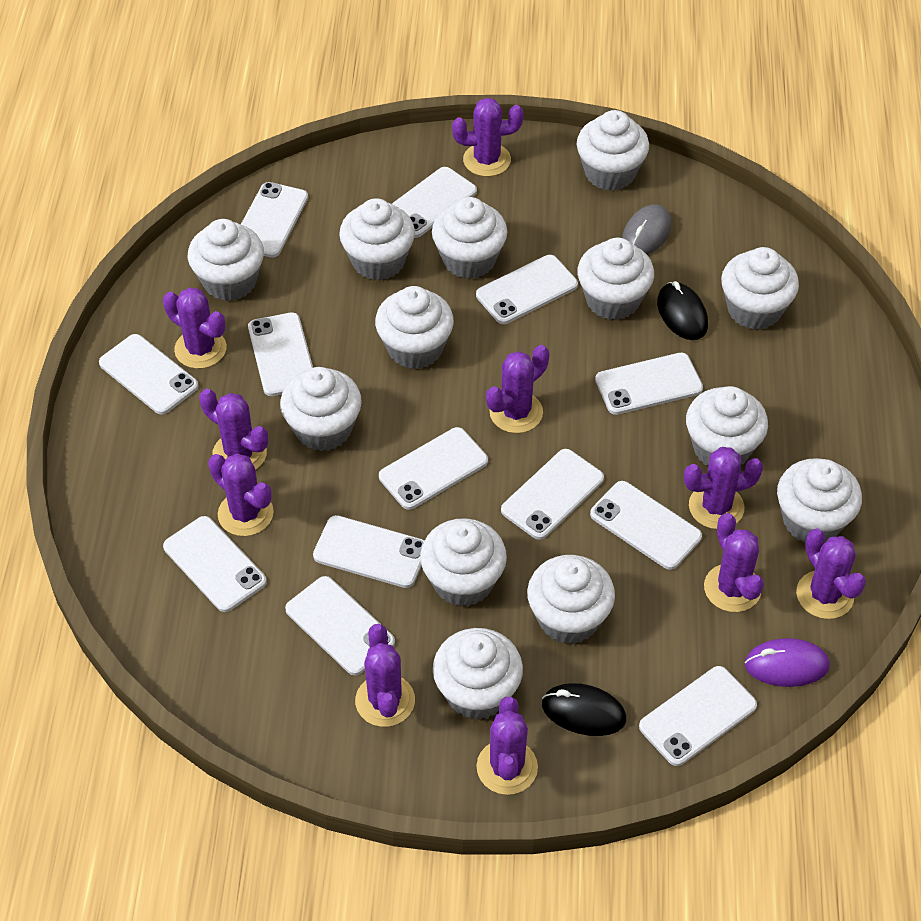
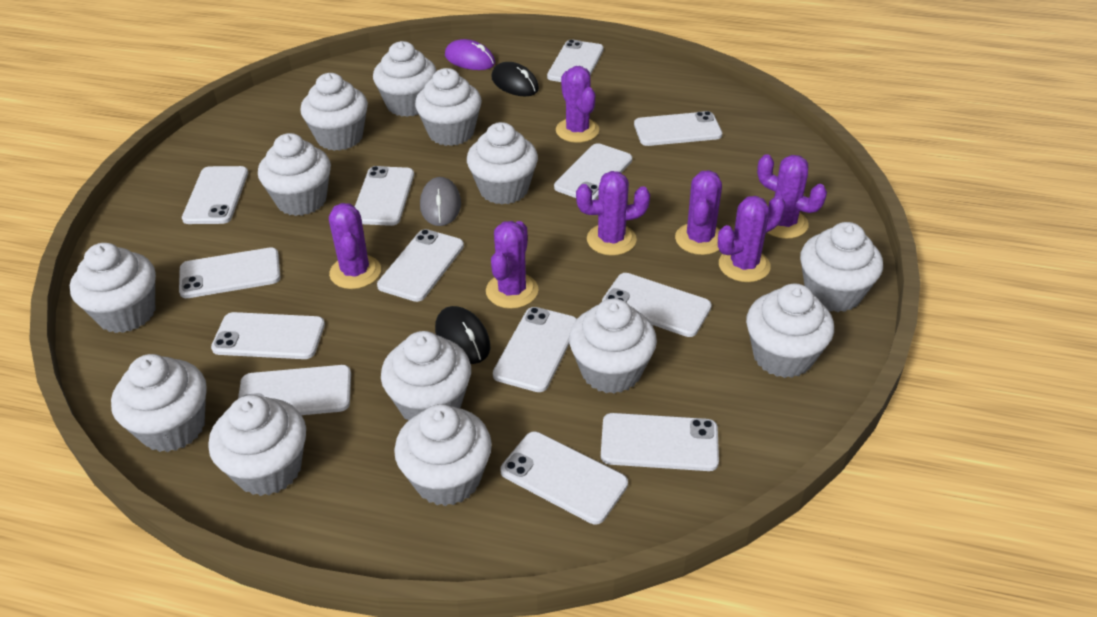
purple cactus: [163,287,227,369] [199,389,268,470] [208,453,274,536] [355,624,415,727] [452,98,524,177] [476,697,538,795] [486,345,549,433] [684,447,763,529] [704,513,764,612] [796,529,866,619] = 10 -> [329,203,381,289] [486,221,538,309] [556,66,599,143] [576,171,650,256] [675,170,722,255] [718,195,785,282] [757,154,827,239] = 7

